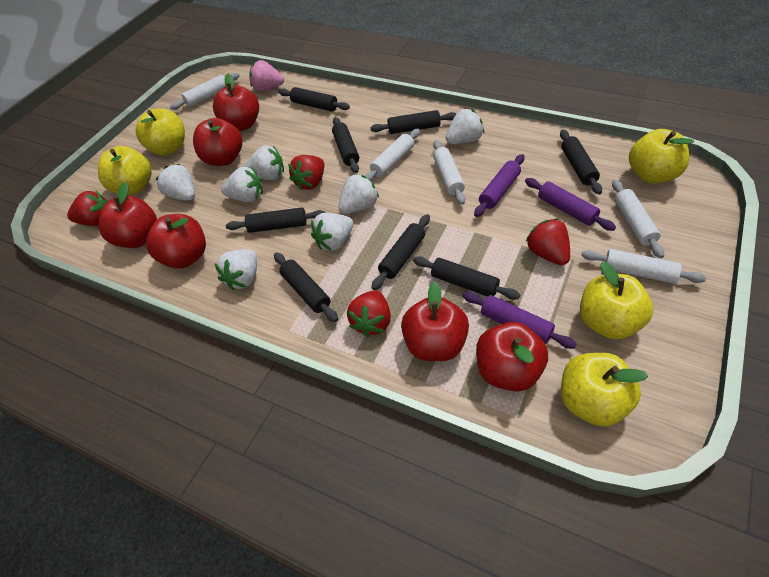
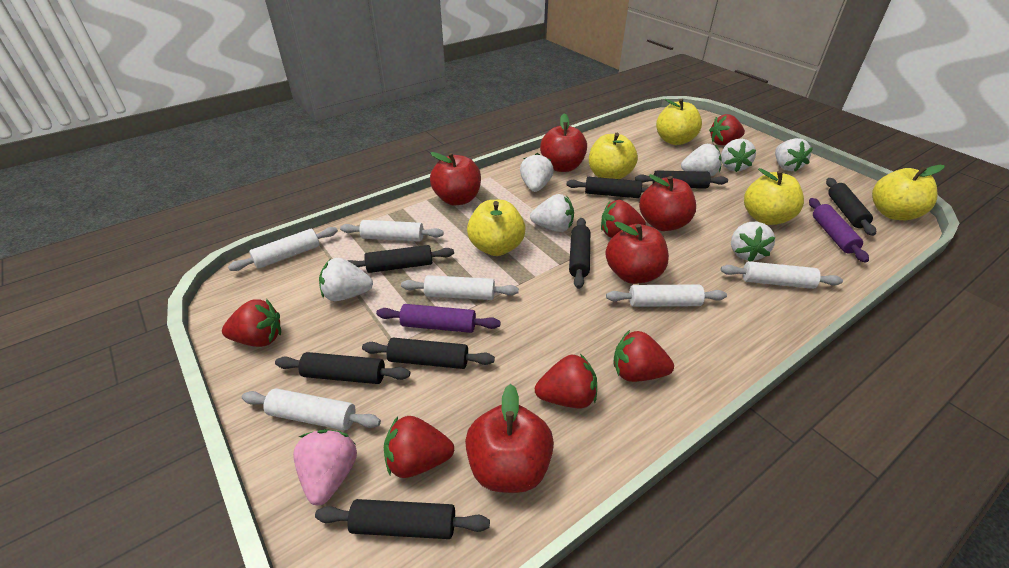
purple rolling pin: [462,292,577,349] [474,154,524,217] [525,178,616,231] = 3 -> [376,304,501,333] [809,198,869,263] = 2
red apple: [99,182,157,248] [146,214,206,269] [193,118,242,166] [213,73,259,131] [401,281,469,361] [476,322,548,392] = 6 -> [430,152,481,206] [465,384,554,493] [540,113,587,172] [605,222,669,284] [639,174,696,231] = 5
red strawberry: [67,191,108,226] [288,155,324,190] [347,290,391,337] [526,219,570,265] = 4 -> [222,299,281,347] [384,416,454,478] [535,354,597,408] [601,200,646,238] [613,330,674,382] [709,114,745,145] = 6
white rolling pin: [170,73,240,110] [364,129,420,181] [433,140,465,205] [582,249,706,284] [612,180,664,258] = 5 -> [228,227,338,271] [242,389,381,430] [340,220,444,242] [401,275,519,300] [606,284,727,307] [721,261,843,289] = 6

